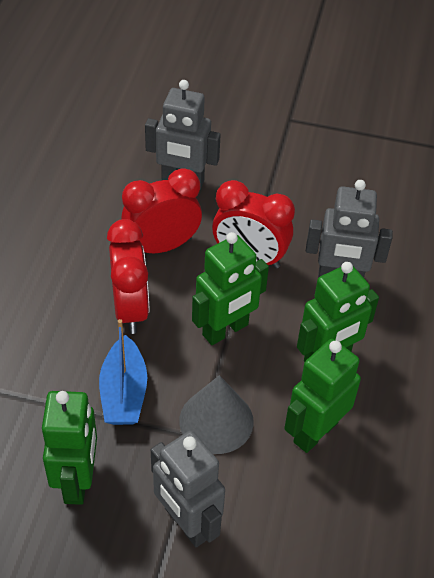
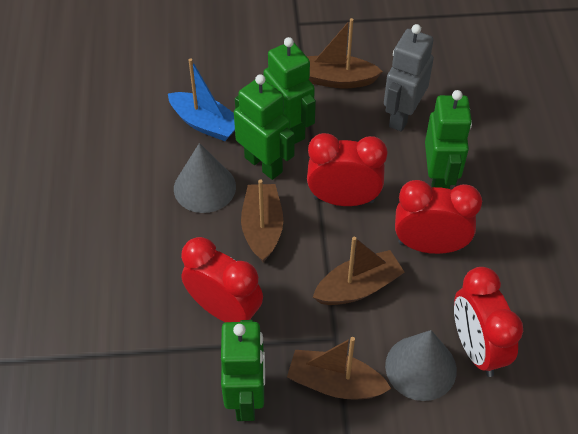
brown boat: none = 0 -> [241,179,284,262] [287,337,391,399] [307,18,383,88] [313,236,405,305] = 4
grey cone: [179,375,254,454] = 1 -> [174,143,236,213] [385,330,457,401] = 2
grey robot: [145,80,221,190] [151,431,225,547] [306,180,393,278] = 3 -> [384,24,434,132] = 1
red clock: [107,219,149,334] [121,168,202,253] [212,180,295,269] = 3 -> [181,237,263,322] [307,133,388,206] [395,180,482,254] [454,267,523,377] = 4

